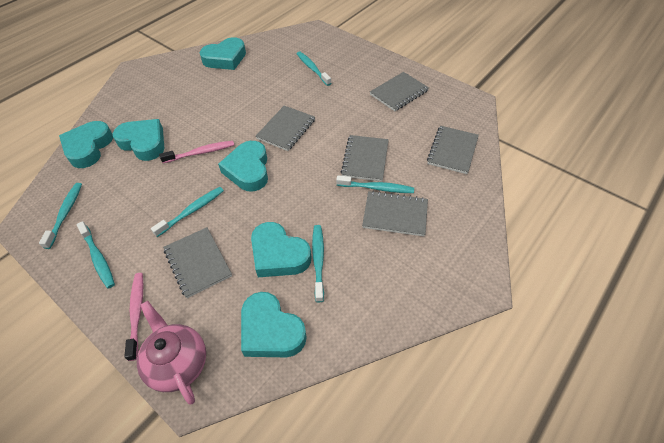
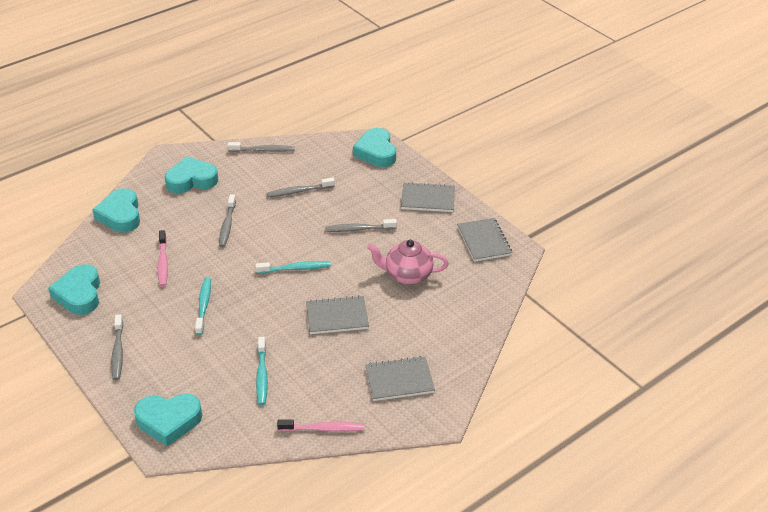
grey notebook: [163,227,232,298] [256,106,315,151] [341,135,389,182] [362,191,428,236] [370,72,429,111] [427,126,479,174] = 6 -> [306,295,369,334] [365,356,435,401] [401,182,455,212] [457,218,512,262] = 4
grey toothbrush: none = 0 -> [111,314,123,380] [219,194,236,247] [228,142,295,152] [267,178,335,197] [325,219,397,232] = 5
turquoise heart: [59,121,113,168] [113,119,164,161] [200,37,246,70] [218,141,268,192] [241,292,307,357] [251,222,311,277] = 6 -> [48,264,100,315] [92,188,140,232] [134,393,202,446] [165,156,218,193] [353,128,396,167] = 5
turquoise toothbrush: [39,183,82,249] [77,221,115,289] [151,187,224,237] [297,51,331,86] [312,225,324,302] [336,175,414,193] = 6 -> [195,277,211,335] [255,261,331,274] [256,337,268,405] = 3

